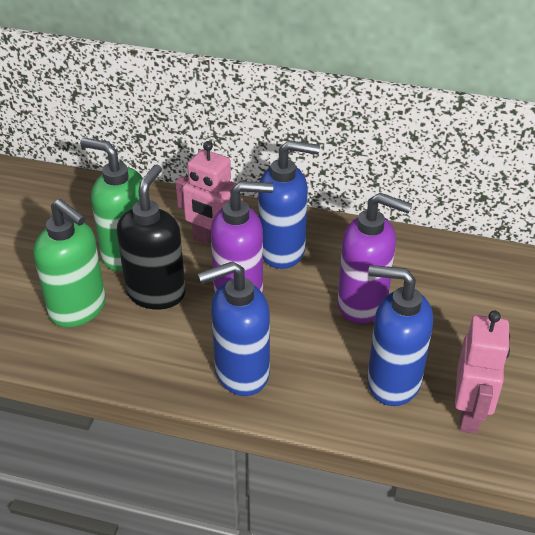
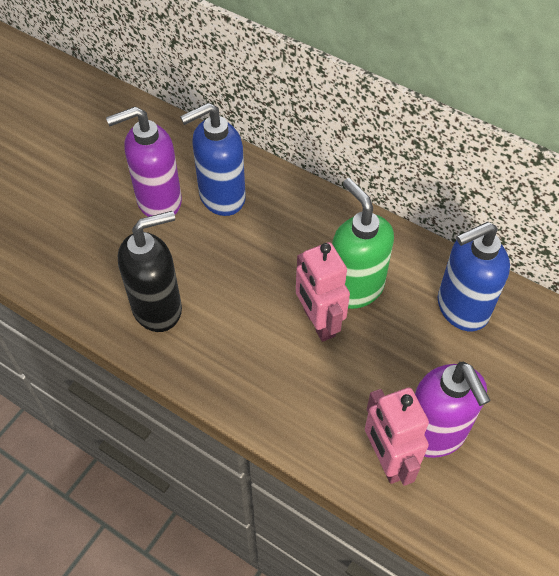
blue soap dispenser: [198,261,270,396] [258,140,320,269] [367,265,433,406] = 3 -> [180,103,246,216] [438,222,510,331] = 2
green soap dispenser: [34,199,106,327] [80,137,143,271] = 2 -> [332,178,394,309] = 1

